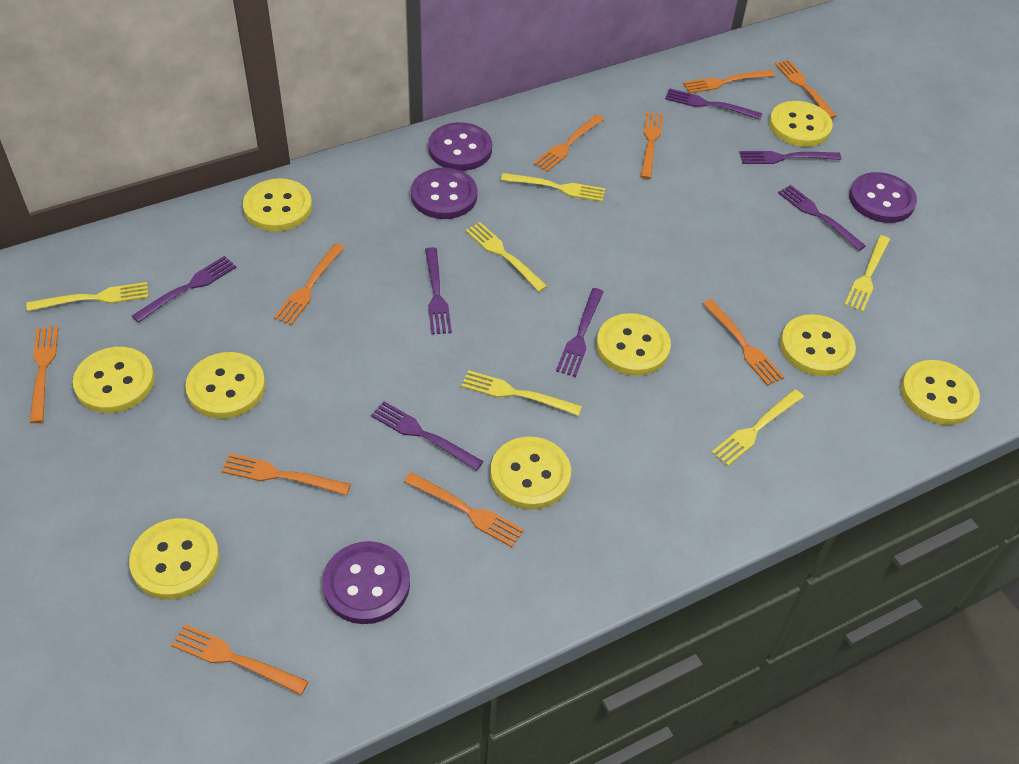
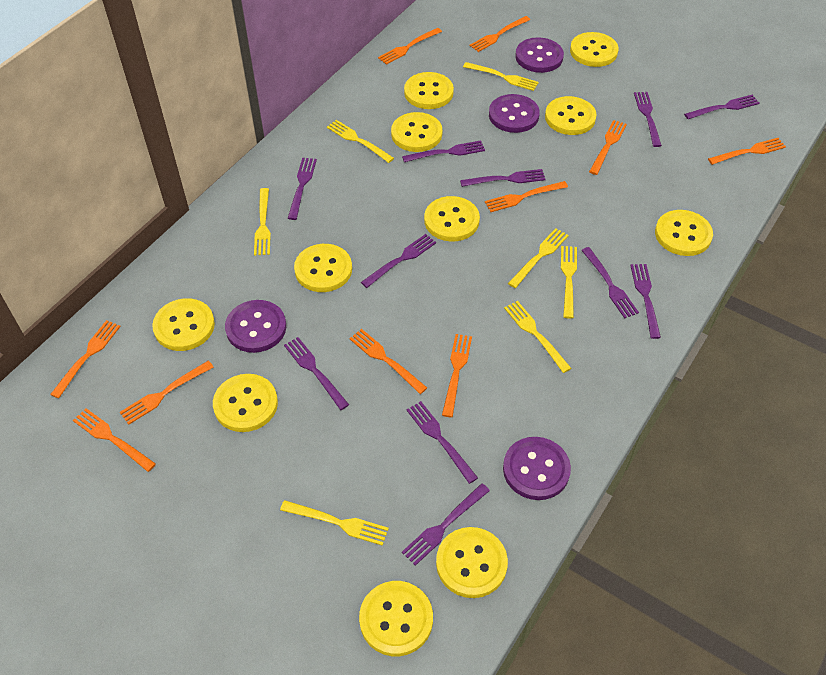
purple fork: [132,256,236,323] [371,401,484,471] [425,247,452,334] [556,288,604,377] [665,88,763,120] [739,151,841,164] [778,185,866,251] = 7 -> [284,337,349,410] [288,158,317,220] [361,234,436,288] [402,141,485,162] [402,483,490,566] [406,401,478,484] [460,169,546,187] [581,247,639,319] [630,264,661,339] [634,92,662,147] [684,95,760,119] = 11
yellow button: [73,347,155,413] [129,518,220,600] [185,352,265,419] [243,178,312,232] [490,437,571,509] [597,313,671,376] [769,101,833,147] [780,314,856,376] [901,360,980,425] = 9 -> [152,298,215,351] [213,374,278,432] [294,244,352,292] [359,581,433,656] [391,112,442,152] [404,72,454,109] [424,196,480,242] [436,527,508,598] [545,96,596,135] [570,32,619,67] [655,210,713,256] = 11
yellow fork: [27,282,149,311] [461,370,582,416] [465,222,548,292] [501,173,605,202] [711,389,804,466] [844,235,890,312] = 6 -> [254,188,271,255] [280,500,389,546] [327,120,394,163] [463,62,539,91] [504,301,571,373] [508,228,569,288] [561,246,577,319] = 7

